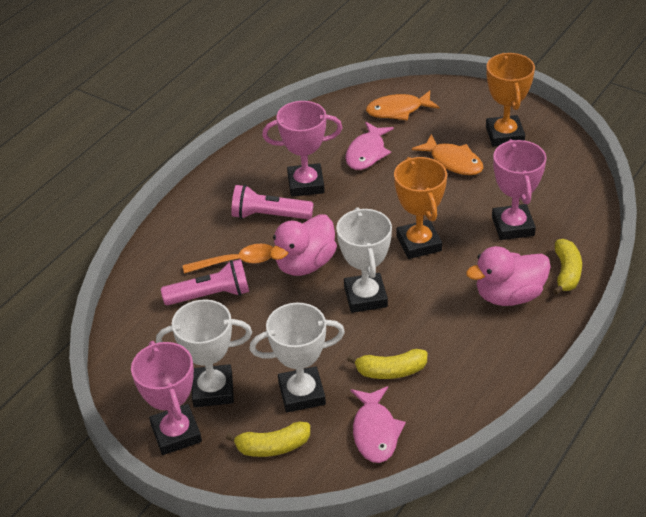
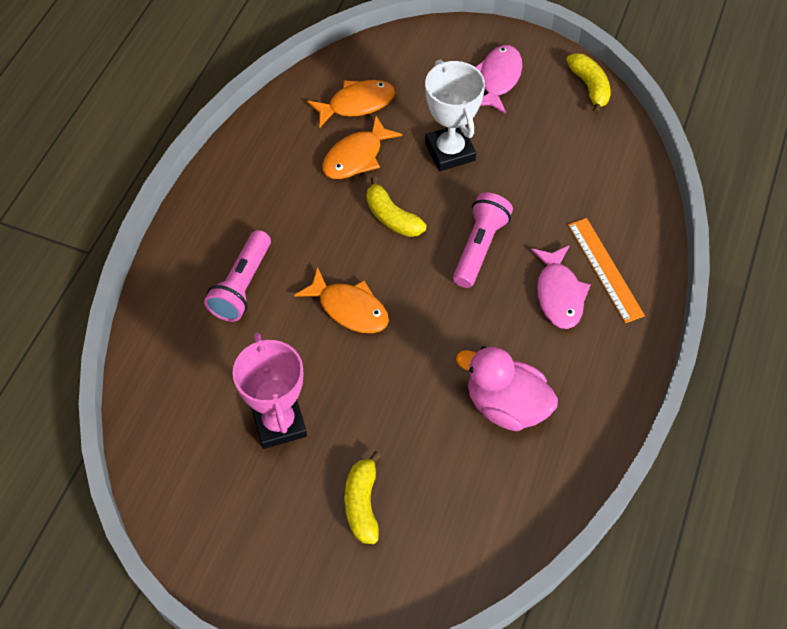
orange fish: [366,91,440,120] [412,134,483,175] = 2 -> [294,267,389,333] [307,80,395,128] [322,116,402,179] = 3
orange ruler: none = 0 -> [568,218,645,323] = 1
orange spoon: [183,244,273,274] = 1 -> none = 0
orange trophy: [394,157,447,259] [486,53,535,147] = 2 -> none = 0
pink duck: [270,214,337,276] [466,246,551,306] = 2 -> [456,346,558,431] = 1
pink trophy: [131,341,202,455] [262,101,342,197] [492,139,547,240] = 3 -> [233,332,307,449] = 1
white trophy: [156,300,252,407] [250,303,345,412] [336,207,392,313] = 3 -> [425,59,485,171] = 1

